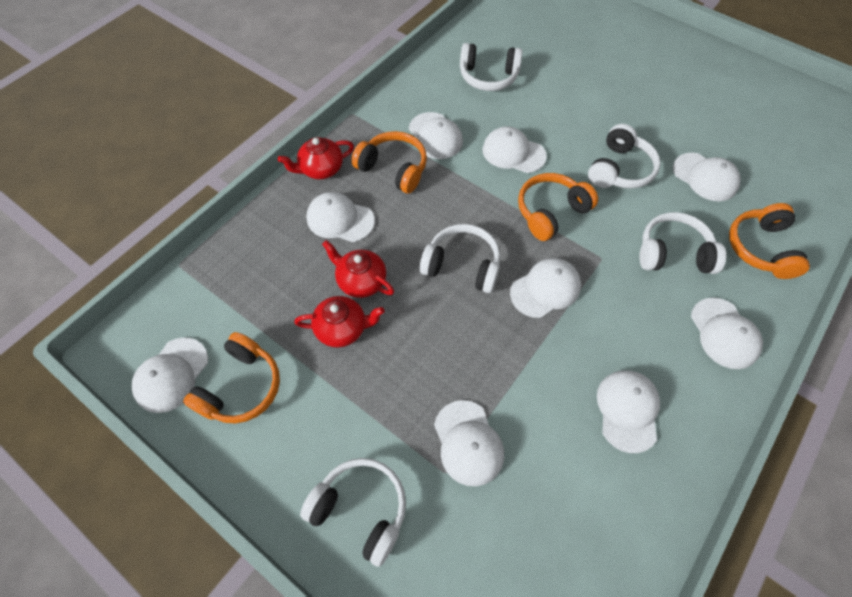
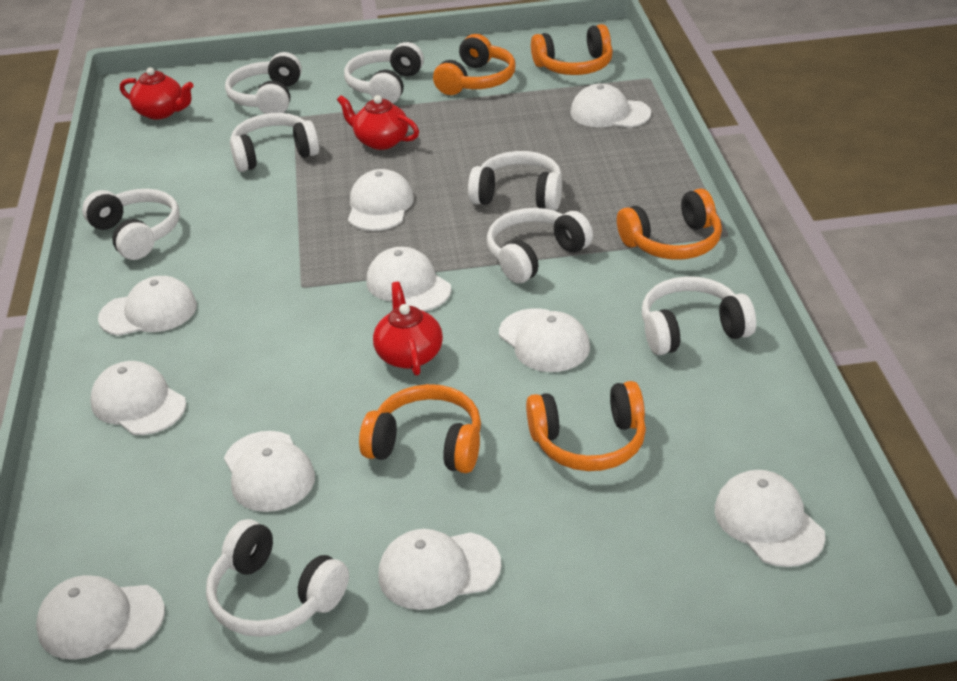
orange headphones: [183,332,280,424] [351,131,427,194] [518,173,598,241] [729,203,810,279] = 4 -> [359,384,481,473] [433,34,515,95] [526,381,646,471] [531,24,613,75] [617,188,722,260] = 5
white cap: [132,337,208,413] [307,192,375,242] [409,112,463,159] [434,400,504,486] [483,126,547,173] [510,258,581,318] [597,370,660,453] [673,153,741,201] [691,298,763,369] = 9 -> [36,575,165,660] [90,361,186,435] [98,276,197,336] [224,431,315,512] [348,169,414,231] [366,247,451,311] [379,529,502,610] [499,308,590,372] [570,83,651,128] [715,470,825,567] = 10
white headphones: [300,458,406,567] [420,224,500,293] [460,43,522,91] [588,124,661,189] [639,212,726,274] = 5 -> [82,189,180,260] [206,519,349,637] [225,52,302,114] [230,113,320,172] [344,42,424,104] [468,151,562,211] [487,208,593,283] [642,276,756,355] = 8

